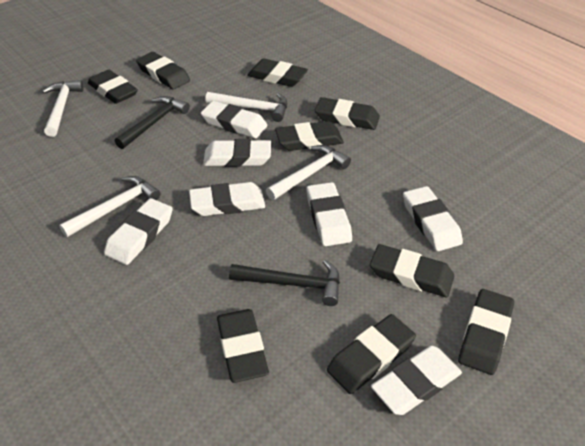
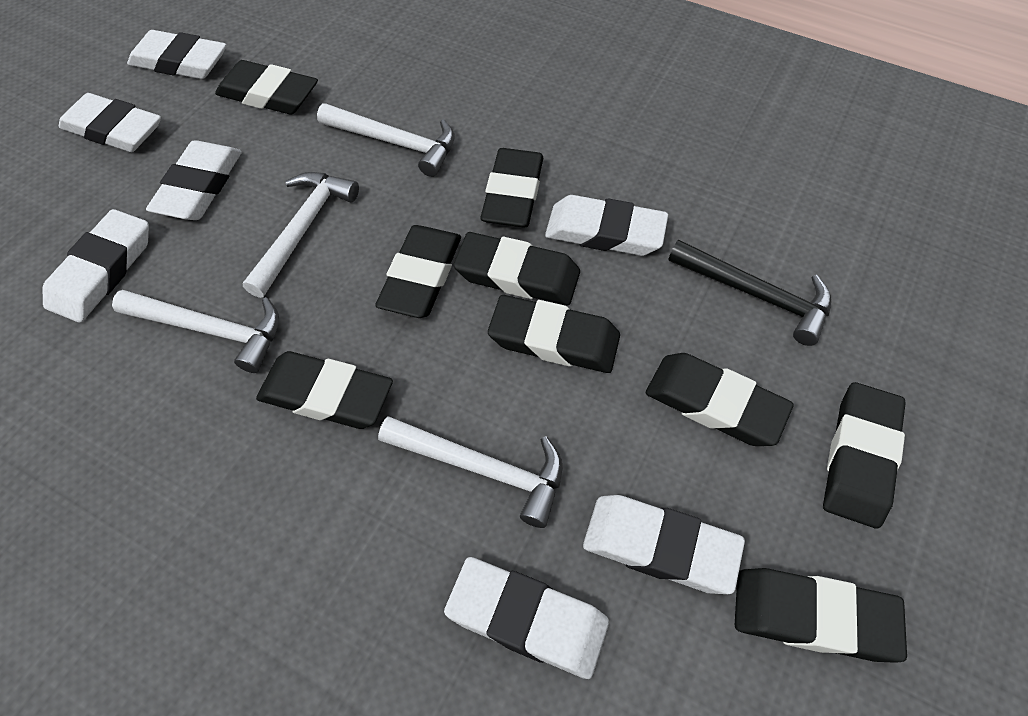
black hammer: [115,96,190,149] [229,260,340,306] = 2 -> [668,240,831,346] = 1

